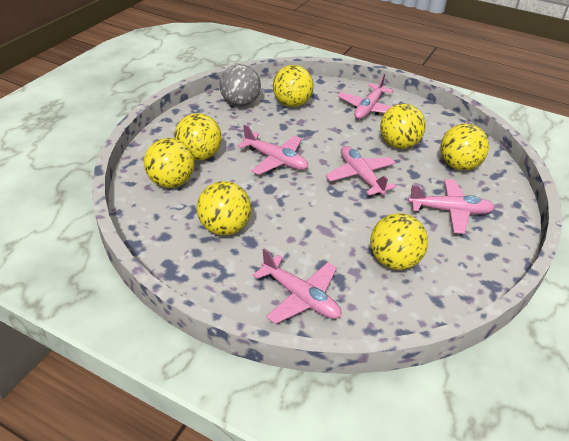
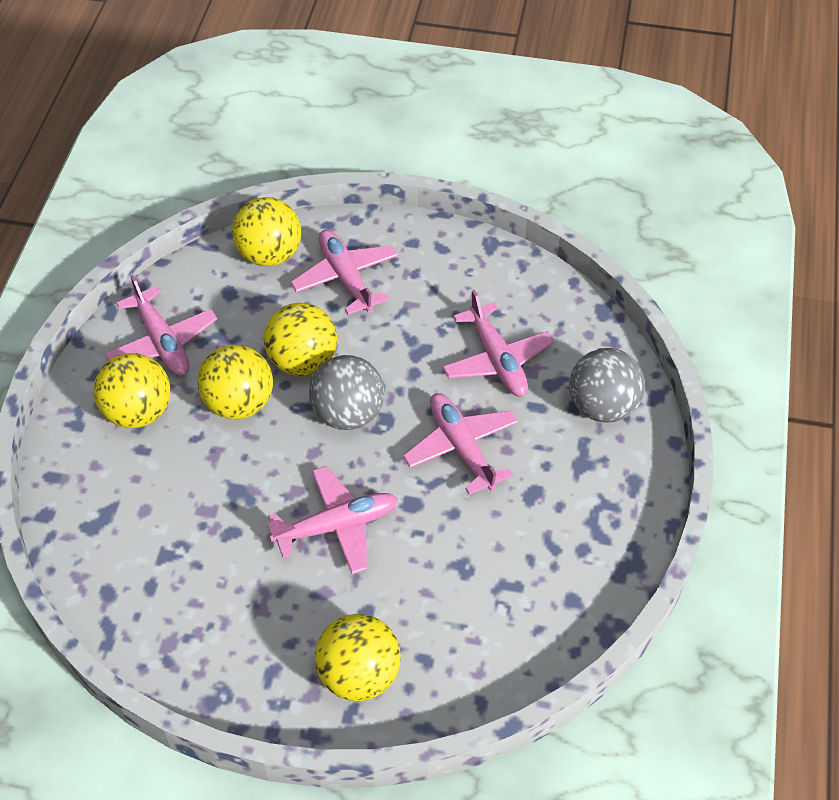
grey ball: [220,64,261,107] = 1 -> [309,355,384,430] [569,348,645,423] = 2
yellow ball: [144,138,194,188] [174,113,221,161] [197,181,251,235] [273,65,314,107] [370,213,428,270] [380,104,426,149] [440,124,489,170] = 7 -> [94,353,170,428] [198,345,273,419] [232,197,301,266] [264,303,337,376] [315,614,401,701] = 5

